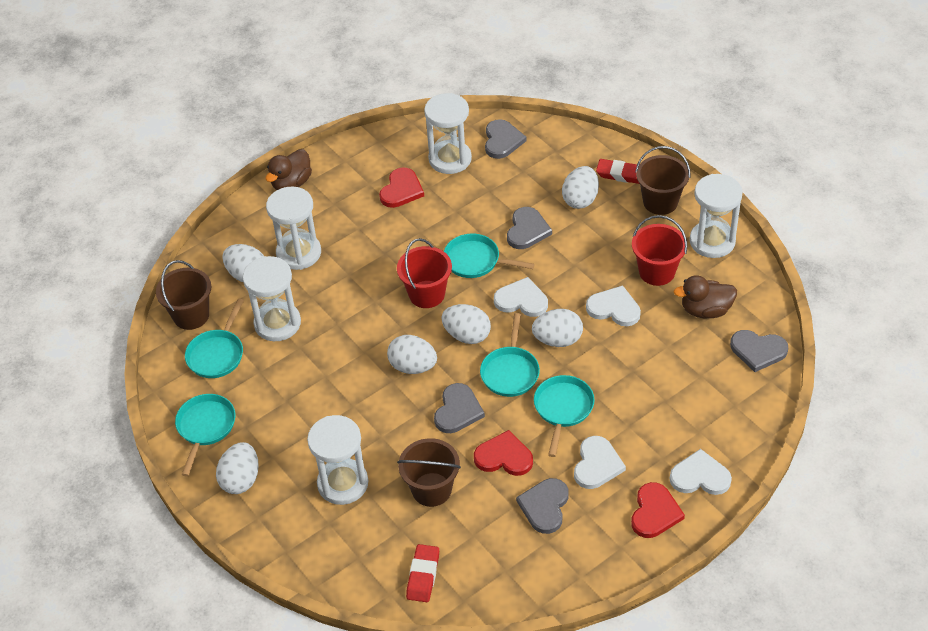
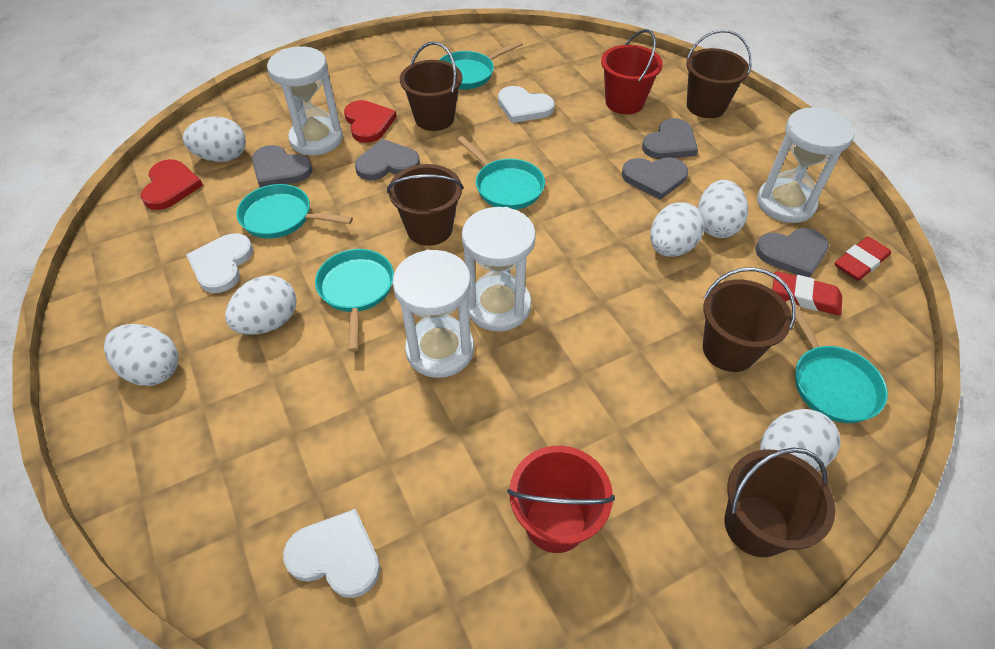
brown bucket: [156,260,211,330] [397,438,461,507] [635,146,690,215] = 3 -> [387,164,464,246] [400,42,462,131] [686,30,752,118] [703,267,796,372] [724,448,835,557] = 5
brown duck: [265,149,312,190] [673,275,737,318] = 2 -> none = 0
red heart: [379,168,424,208] [474,430,533,476] [631,482,685,538] = 3 -> [141,159,203,210] [344,100,397,143] = 2
white heart: [494,277,548,317] [574,436,626,489] [586,285,641,326] [670,449,732,495] = 4 -> [186,233,253,293] [283,509,380,598] [498,86,555,123] = 3
white hourglass: [243,256,301,341] [266,186,321,270] [307,415,368,505] [424,93,472,174] [690,174,743,258] = 5 -> [267,46,343,155] [392,250,474,378] [462,207,536,332] [757,107,855,223] = 4

